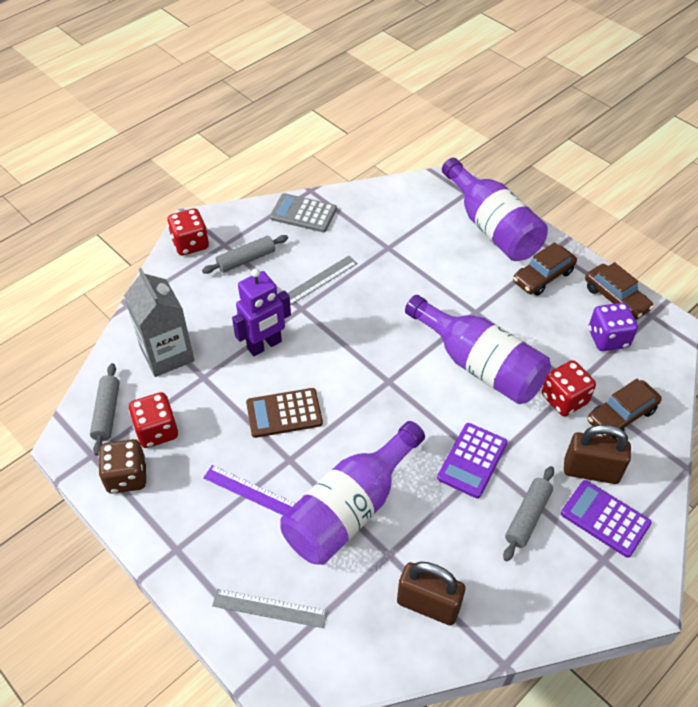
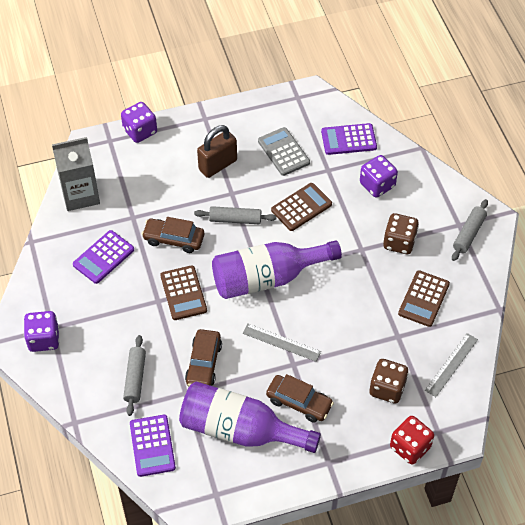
brown calculator: [246,388,323,438] = 1 -> [160,265,207,320] [271,183,332,231] [398,270,450,327] = 3
brown dice: [98,439,146,494] = 1 -> [370,359,409,403] [383,213,419,254] = 2
brown padlock: [397,562,465,625] [564,424,631,484] = 2 -> [197,125,237,178] = 1
purple bottle: [280,421,425,565] [405,295,551,404] [442,158,548,261] = 3 -> [179,381,321,453] [212,240,342,299] = 2
purple calculator: [437,423,507,498] [561,480,652,558] = 2 -> [73,230,134,284] [130,415,176,477] [321,123,377,155] = 3
purple dice: [589,303,638,351] = 1 -> [24,311,59,352] [121,102,157,143] [360,155,398,197] = 3
purple robot: [232,269,291,356] = 1 -> none = 0
purple ruler: [203,465,296,515] = 1 -> none = 0
red dice: [128,392,178,448] [167,208,209,256] [542,360,596,416] = 3 -> [390,416,434,465] = 1

